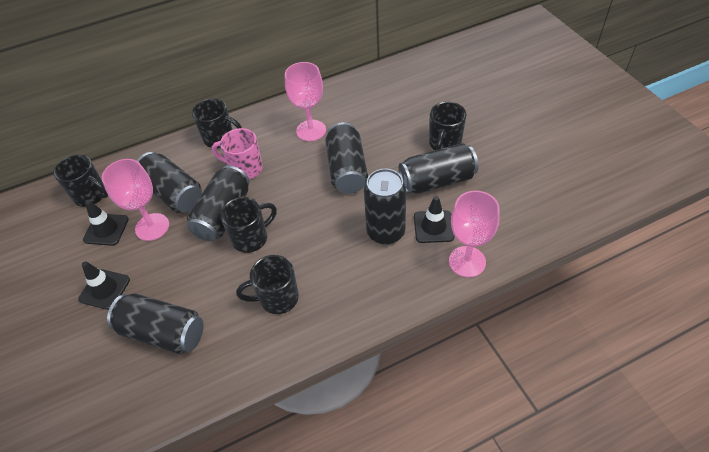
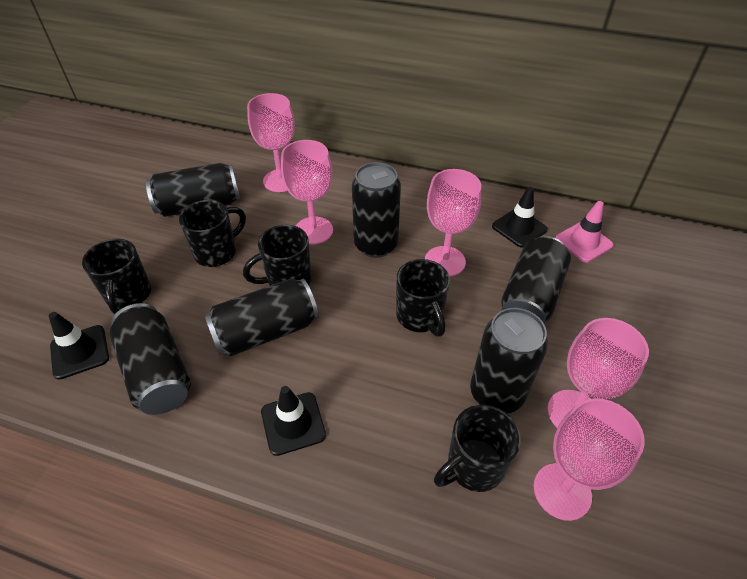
pink goblet: [102,159,169,241] [285,62,326,141] [449,191,500,278] = 3 -> [247,93,295,192] [281,140,333,244] [425,169,481,277] [534,398,645,521] [548,318,649,428] = 5
pink mug: [212,128,263,179] = 1 -> none = 0
pink traffic cone: none = 0 -> [556,201,614,262] = 1

